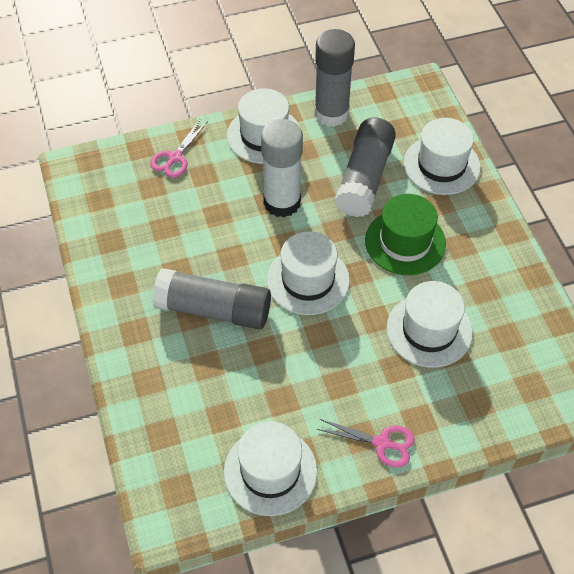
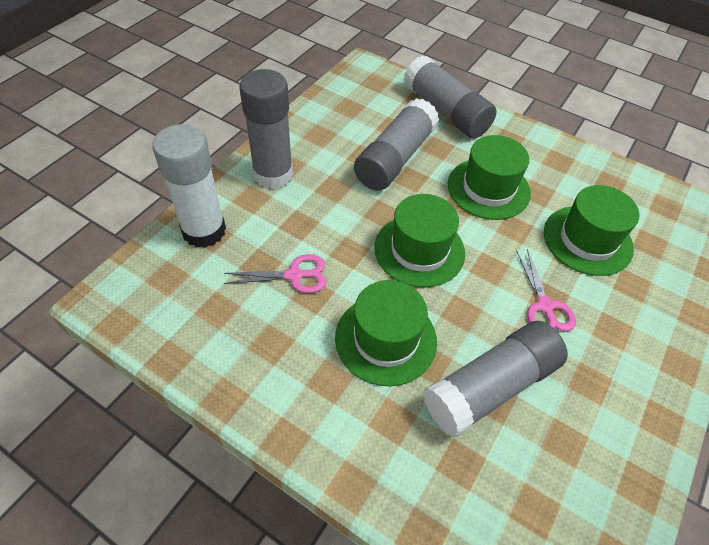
green hat: [365,194,446,275] = 1 -> [335,280,437,386] [374,194,465,288] [448,135,531,220] [544,185,640,276] = 4
grey glue stick: [152,268,271,329] [314,29,355,127] [335,117,396,217] = 3 -> [239,69,293,189] [354,98,439,191] [403,55,497,138] [423,321,568,438] = 4
white hat: [224,421,317,516] [227,88,301,164] [267,231,350,315] [387,281,473,368] [404,118,481,195] = 5 -> none = 0

